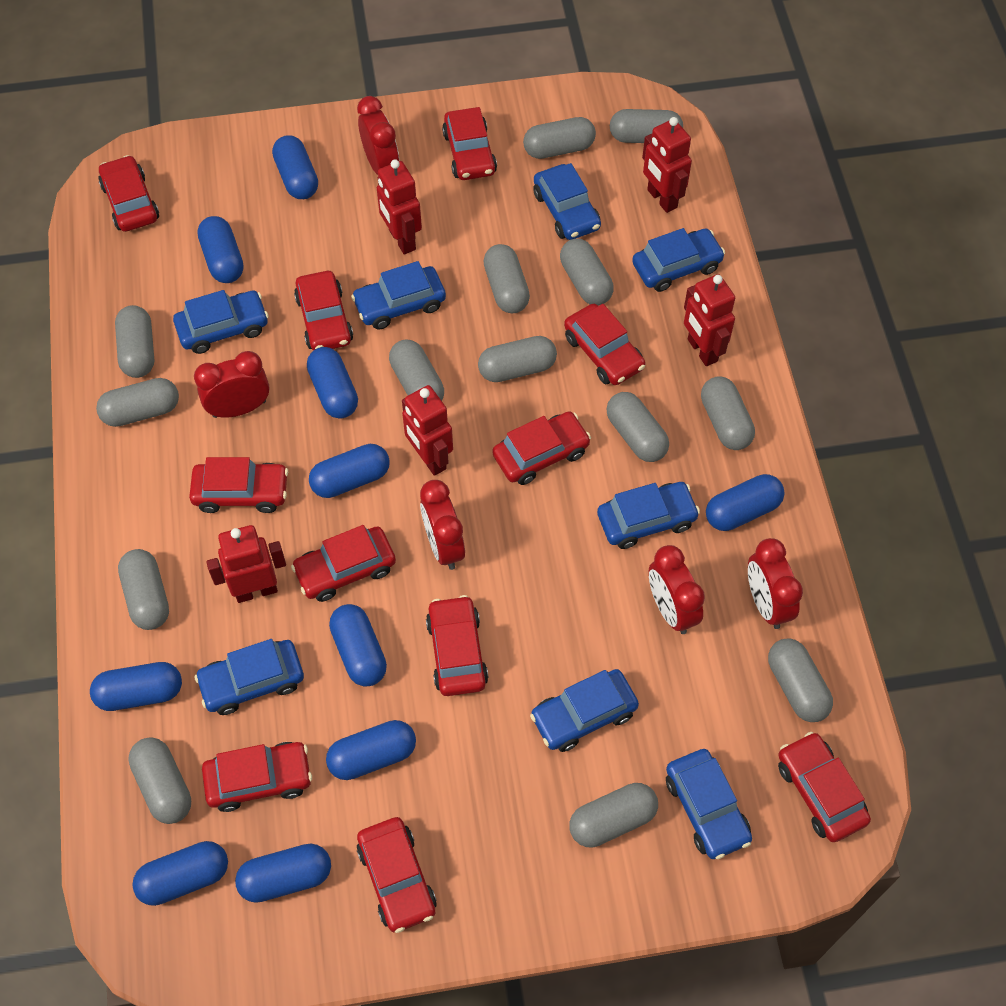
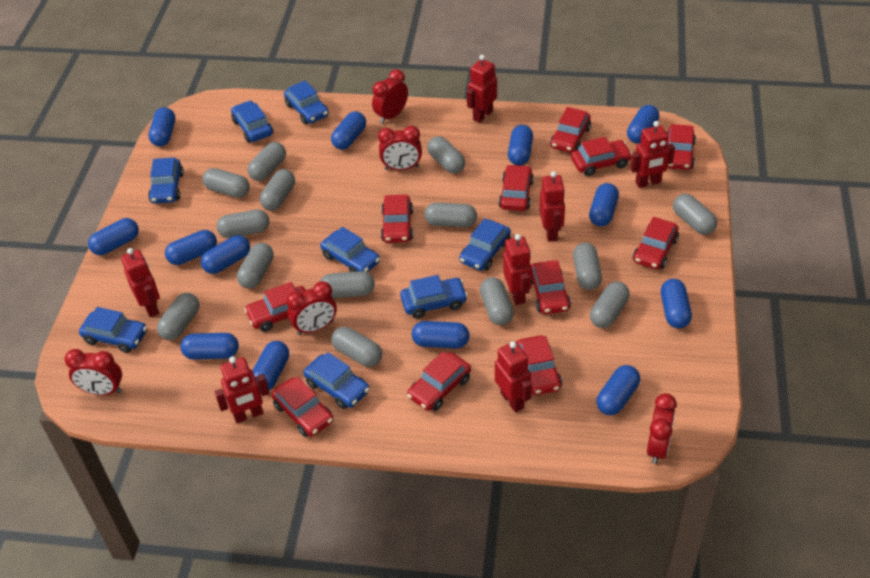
blue capsule: [90,662,182,711] [132,841,228,906] [197,216,243,283] [235,844,331,903] [272,135,318,199] [307,347,358,419] [309,444,390,498] [326,720,416,780] [329,604,387,687] [706,474,785,531] = 10 -> [88,218,139,255] [148,107,175,147] [165,230,217,265] [180,333,239,360] [201,235,250,274] [252,341,289,390] [331,111,366,150] [412,321,470,348] [508,125,533,165] [589,183,619,226] [596,365,640,415] [627,105,659,143] [661,279,692,328] = 13
red robot: [206,525,286,603] [377,159,422,254] [402,385,453,476] [642,117,692,213] [684,274,735,366] = 5 -> [121,248,160,318] [215,356,269,423] [467,55,497,123] [495,341,532,412] [503,234,532,305] [539,171,565,242] [630,121,675,188] = 7

